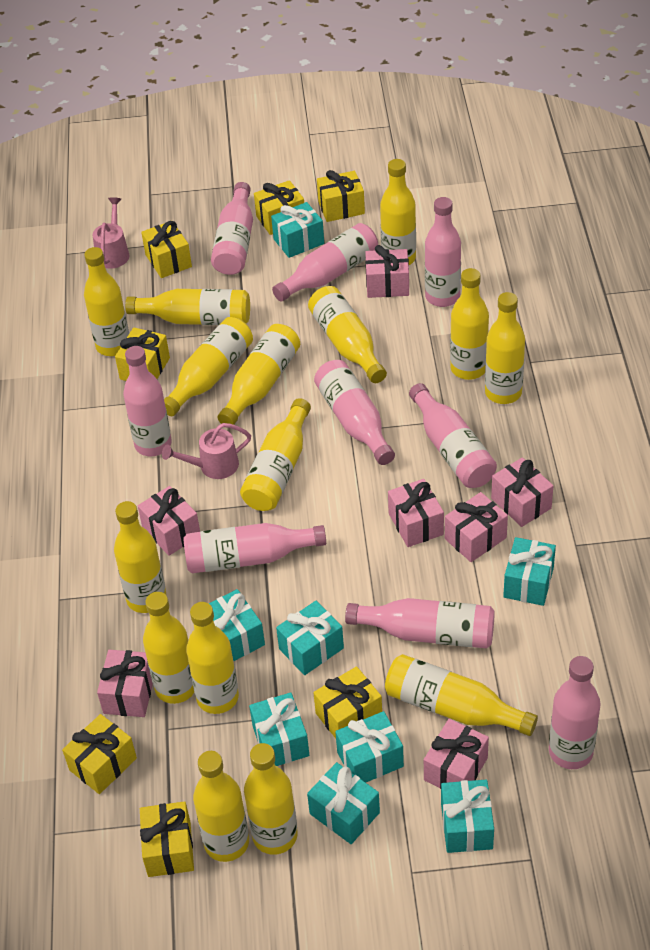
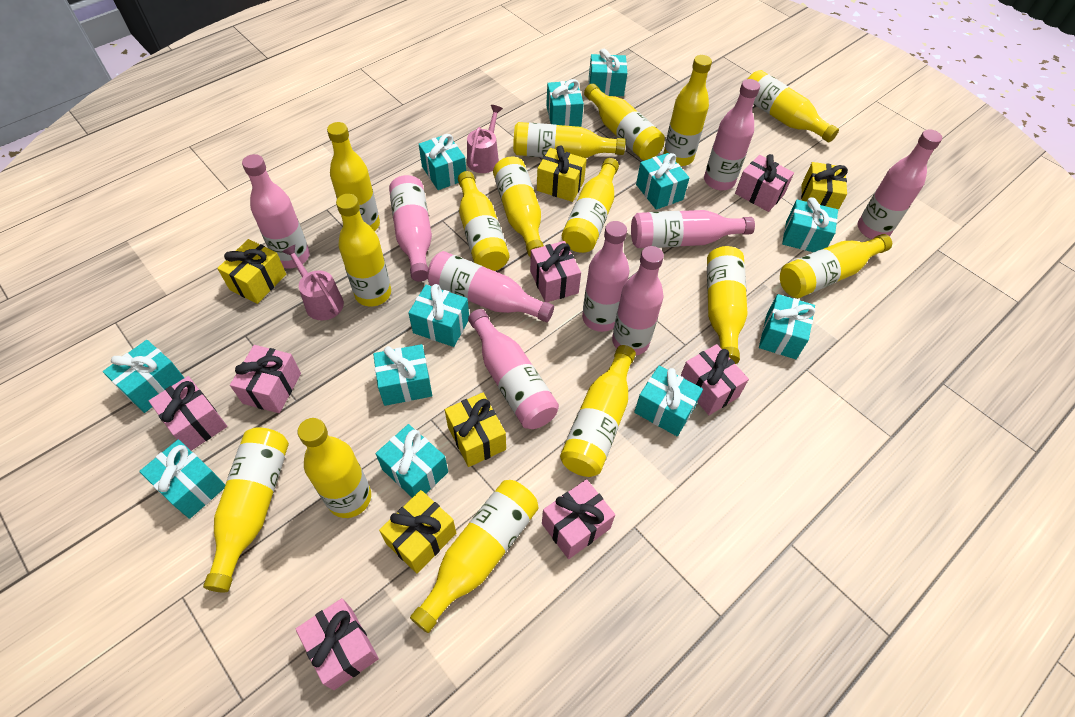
turquoise gift: [209,589,265,661] [249,692,309,766] [271,202,324,258] [276,601,344,675] [307,762,380,844] [335,711,404,783] [441,780,494,853] [503,537,556,606] = 8 -> [103,340,184,413] [139,439,225,519] [373,344,432,406] [376,424,448,498] [408,284,469,347] [419,134,466,190] [546,79,584,127] [589,49,627,96] [634,366,703,436] [636,153,689,210] [759,294,815,359] [782,197,838,252] = 12
yellow gift: [62,714,137,794] [115,327,170,381] [140,801,194,877] [141,221,192,278] [254,180,304,235] [313,666,382,738] [317,170,365,222] = 7 -> [217,239,286,304] [379,490,456,573] [445,393,506,467] [537,145,587,202] [801,162,848,210] = 5

